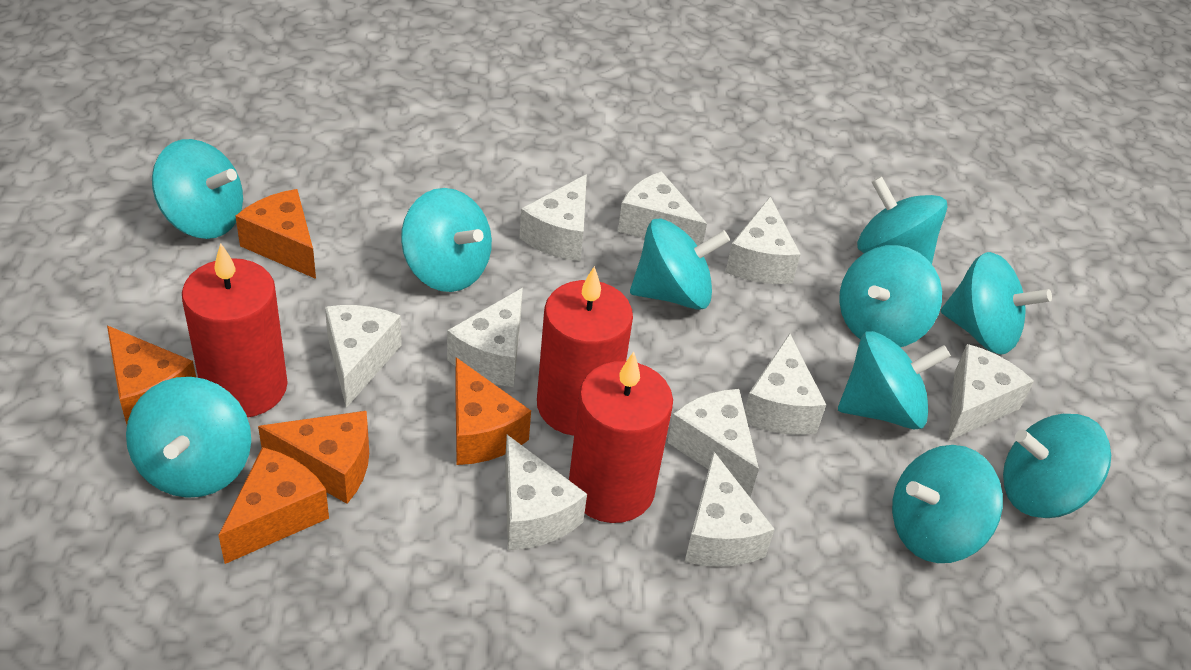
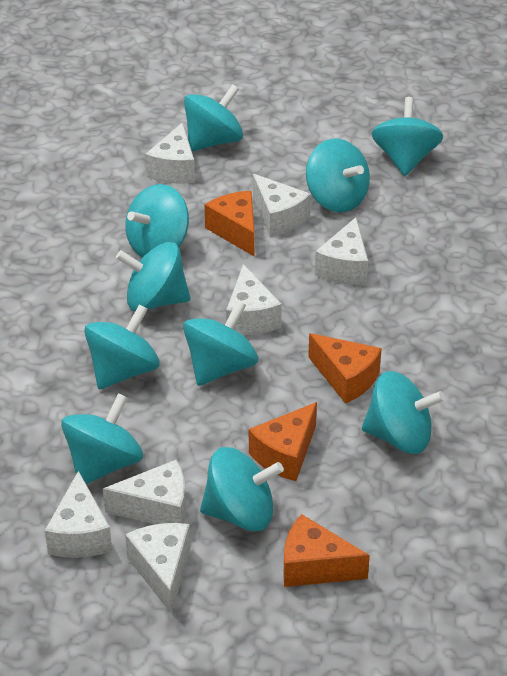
orange cheese: [107,325,196,424] [218,447,329,564] [235,189,316,279] [258,411,369,504] [455,358,531,465] = 5 -> [204,191,255,257] [249,402,317,481] [283,514,370,587] [308,333,382,404] = 4
red candle: [182,243,288,417] [537,266,633,436] [569,352,673,523] = 3 -> none = 0
white cheese: [325,305,402,408] [447,288,523,387] [505,435,587,550] [519,174,587,261] [618,171,707,246] [667,389,759,497] [685,452,775,567] [726,197,801,284] [745,333,826,435] [948,344,1034,441] = 10 -> [45,471,112,558] [103,460,186,525] [125,523,191,614] [145,122,195,183] [226,264,282,335] [253,174,311,237] [315,217,368,285] = 7

